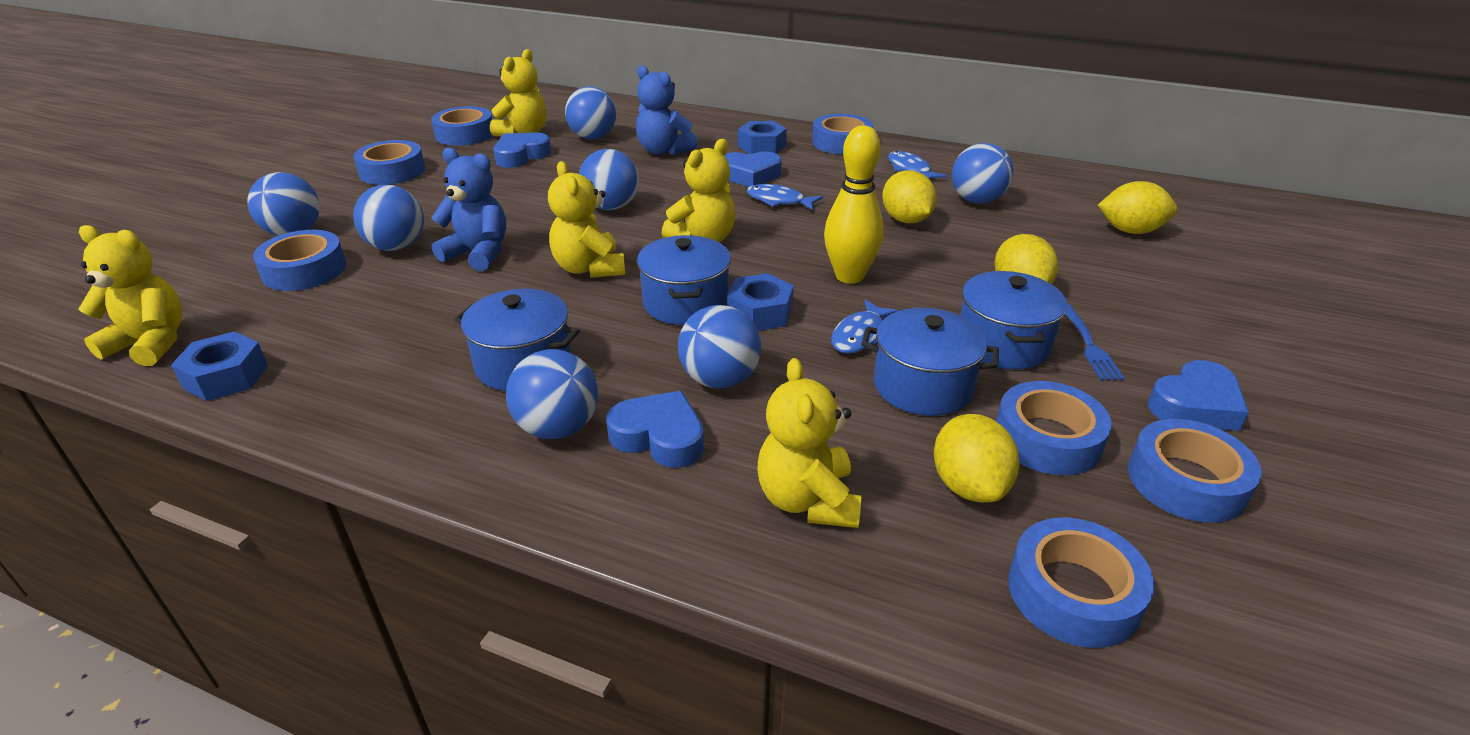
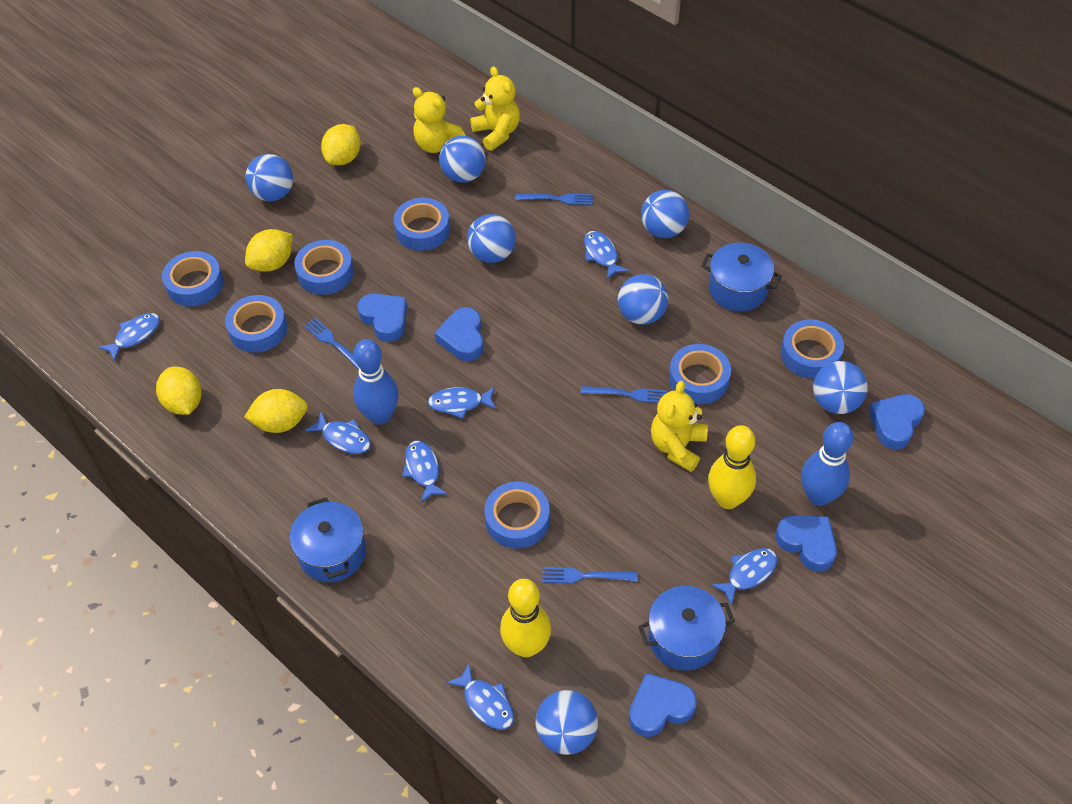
blue bowling pin: none = 0 -> [353,339,399,425] [801,422,853,506] = 2
blue fish: [747,184,823,210] [831,300,899,354] [888,151,947,180] = 3 -> [98,313,160,362] [305,412,371,454] [402,441,448,502] [428,387,496,419] [446,663,514,730] [584,231,629,279] [711,548,777,606] = 7
blue fork: [1065,304,1124,380] = 1 -> [304,318,359,370] [515,194,593,205] [542,567,638,584] [581,386,668,403] = 4
blue heart: [493,132,551,168] [606,391,704,468] [724,151,782,187] [1148,360,1249,431] = 4 -> [357,293,407,342] [434,307,484,361] [629,673,697,737] [775,515,837,572] [869,394,925,449] = 5
blue nut: [171,331,268,401] [727,273,794,331] [738,121,787,154] = 3 -> none = 0
blue pot: [454,289,580,391] [637,235,731,325] [861,308,999,416] [960,271,1067,369] = 4 -> [290,497,366,582] [638,586,735,671] [701,242,782,312] = 3
blue teddy bear: [431,147,506,271] [636,65,697,155] = 2 -> none = 0
yellow bowling pin: [824,125,884,284] = 1 -> [500,579,551,657] [708,425,756,509] = 2
yellow teddy bear: [78,225,183,366] [490,49,546,137] [548,161,625,278] [662,139,735,242] [758,358,861,528] = 5 -> [413,87,466,153] [470,66,520,151] [651,381,708,472] = 3

